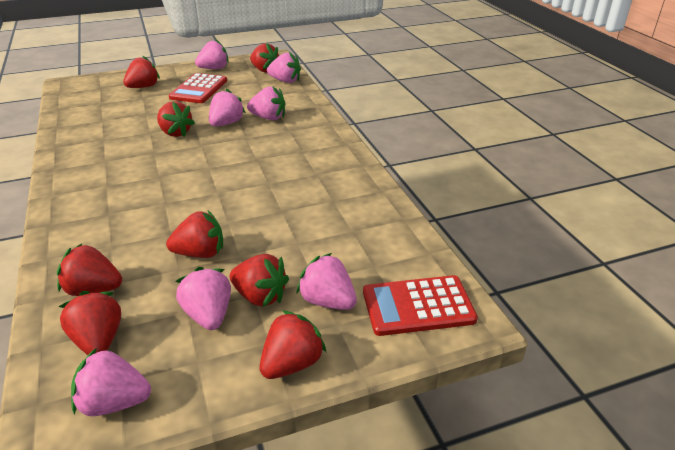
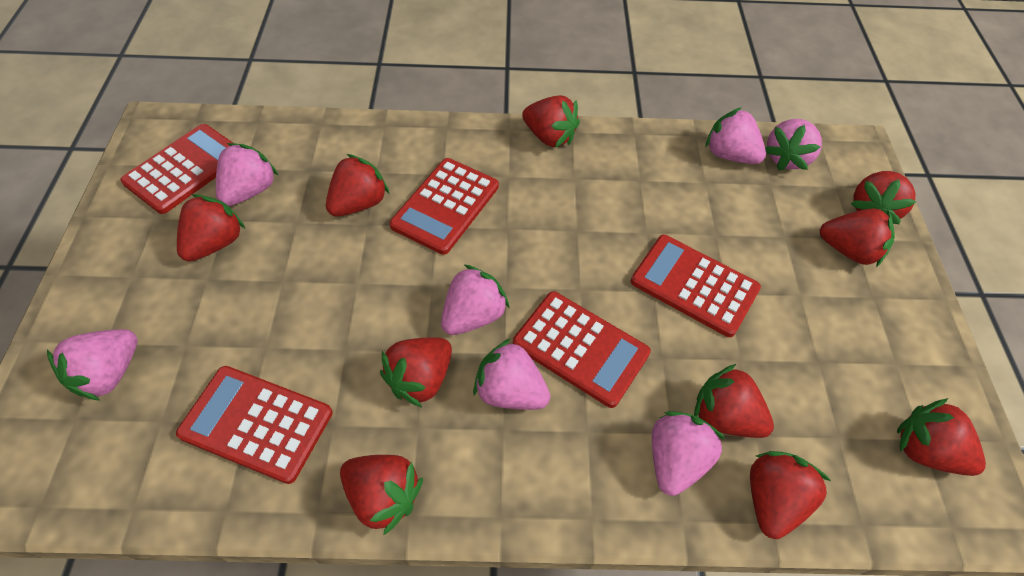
red calculator: [169,73,227,103] [363,275,478,336] = 2 -> [120,124,233,214] [176,366,333,484] [389,158,499,255] [513,291,651,408] [631,235,761,337] = 5
red strawberry: [57,244,122,296] [59,291,121,355] [123,55,160,88] [157,101,195,137] [166,211,223,258] [230,254,289,307] [250,43,279,73] [260,310,327,379] = 8 -> [177,194,245,262] [326,154,389,216] [340,455,423,535] [380,338,452,407] [522,95,580,148] [694,364,774,438] [750,451,831,539] [820,209,895,267] [851,171,916,224] [897,398,986,476] = 10

